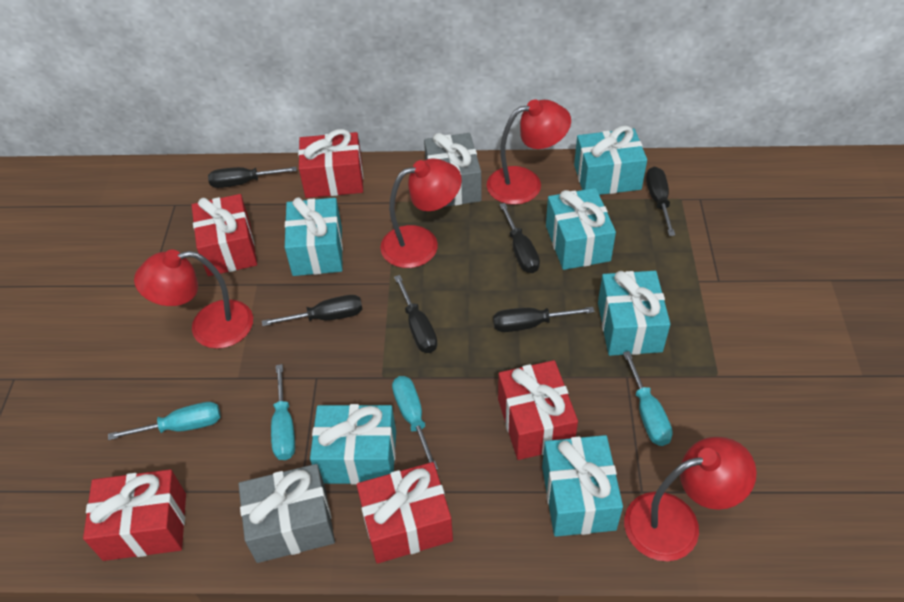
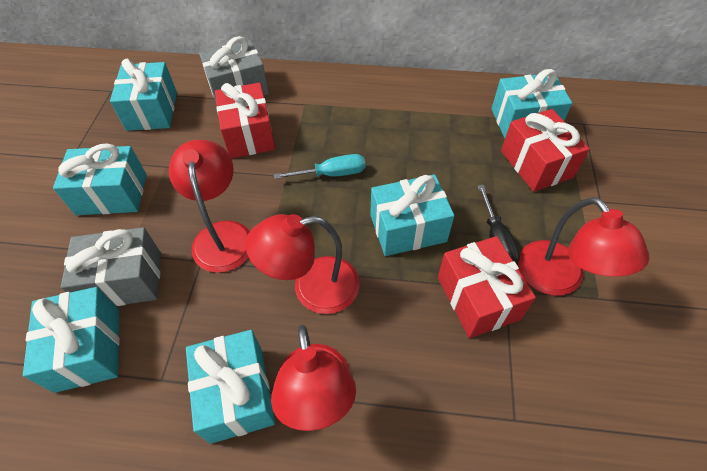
black screwdriver: [208,167,297,188] [262,295,363,326] [394,275,437,353] [493,307,595,332] [499,203,540,273] [646,166,675,236] = 6 -> [478,185,520,264] = 1
red gift: [83,469,186,561] [191,194,257,276] [298,129,363,198] [357,462,453,564] [498,360,578,460] = 5 -> [215,83,275,158] [438,236,536,338] [501,109,590,192] = 3
turquoise screwdriver: [108,402,221,440] [271,364,295,460] [392,376,438,470] [623,351,673,446] = 4 -> [274,154,365,179] = 1

